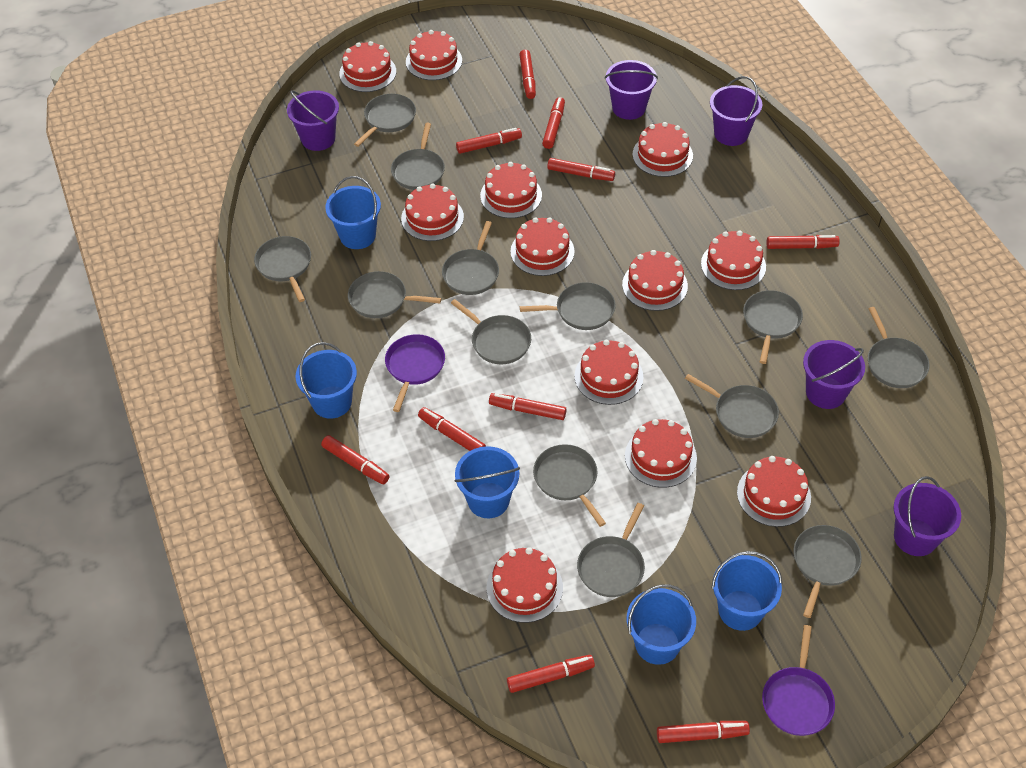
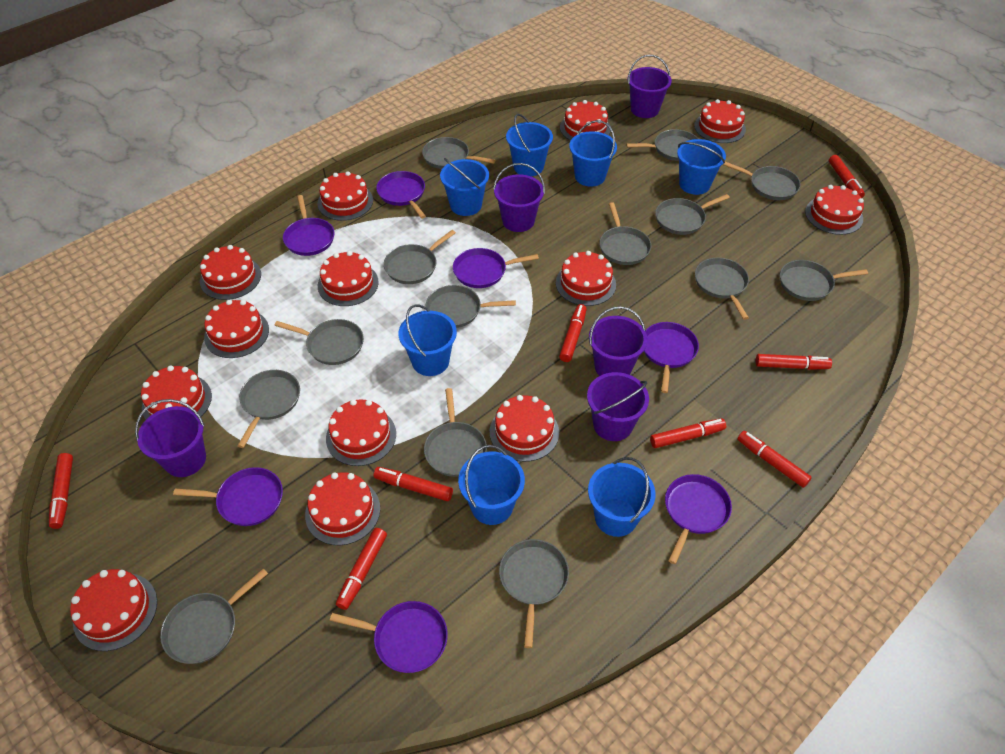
blue bucket: [296,342,357,419] [325,176,381,249] [454,446,520,518] [627,584,696,665] [712,551,782,631] = 5 -> [399,304,457,376] [440,158,489,216] [458,445,525,525] [506,114,553,176] [569,120,617,187] [588,457,655,537] [677,139,726,195] = 7
grey pan: [254,236,311,302] [348,271,441,318] [354,94,416,147] [391,123,445,190] [442,221,499,295] [451,299,531,364] [520,282,616,330] [533,444,606,527] [577,503,645,597] [685,374,779,438] [743,290,803,364] [794,525,862,618] [868,307,929,388] = 13 -> [160,568,268,664] [238,370,300,448] [274,319,364,365] [384,230,456,284] [422,137,495,169] [424,388,487,477] [426,285,516,328] [499,539,569,648] [600,202,651,265] [626,129,698,161] [655,194,730,235] [695,258,749,320] [723,162,801,200] [780,260,868,301] = 14
purple pan: [385,334,445,412] [762,625,835,736] = 2 -> [173,467,283,526] [283,195,334,256] [330,601,448,673] [376,171,426,219] [453,248,539,288] [644,322,699,393] [665,474,732,564] = 7
red cake: [339,41,396,92] [401,184,464,241] [406,30,462,80] [480,162,542,218] [486,547,563,623] [510,217,575,276] [574,340,643,405] [622,250,688,311] [625,419,697,488] [632,122,693,177] [701,231,766,290] [737,456,811,527] = 12 -> [70,569,157,651] [141,365,212,420] [200,245,261,300] [204,300,269,358] [305,472,380,545] [317,171,373,221] [318,251,379,306] [326,399,396,466] [490,395,559,462] [556,251,616,306] [560,100,611,141] [694,99,746,143] [805,185,864,235] = 13
red marker: [321,435,390,484] [418,407,486,451] [456,128,522,154] [489,393,567,420] [507,655,595,693] [519,50,536,99] [542,97,565,149] [547,158,615,181] [657,721,750,743] [766,235,840,249] = 10 -> [49,453,73,529] [336,528,387,610] [374,467,453,501] [559,304,587,362] [650,418,726,448] [737,431,812,488] [756,354,832,370] [829,155,865,198] = 8

